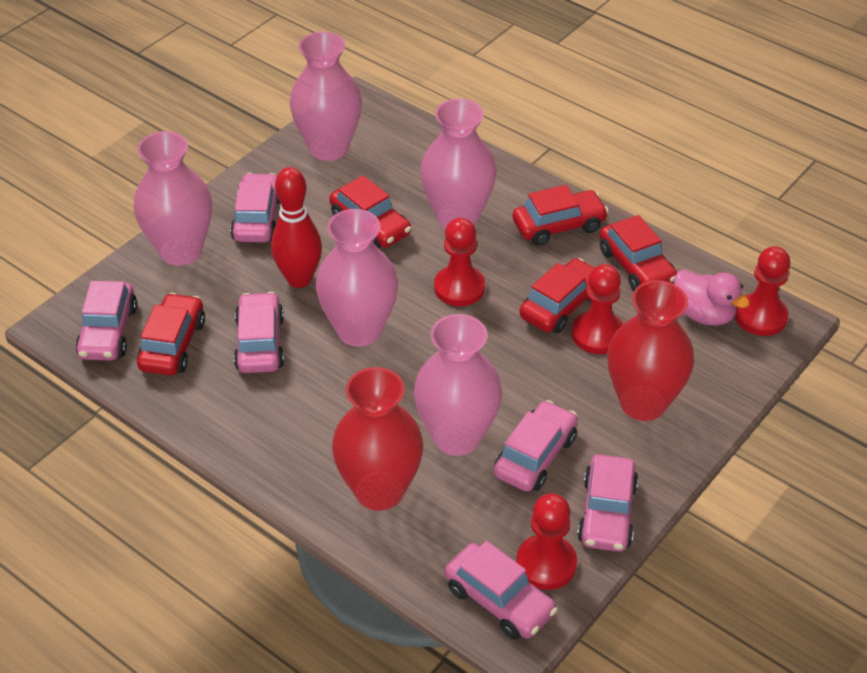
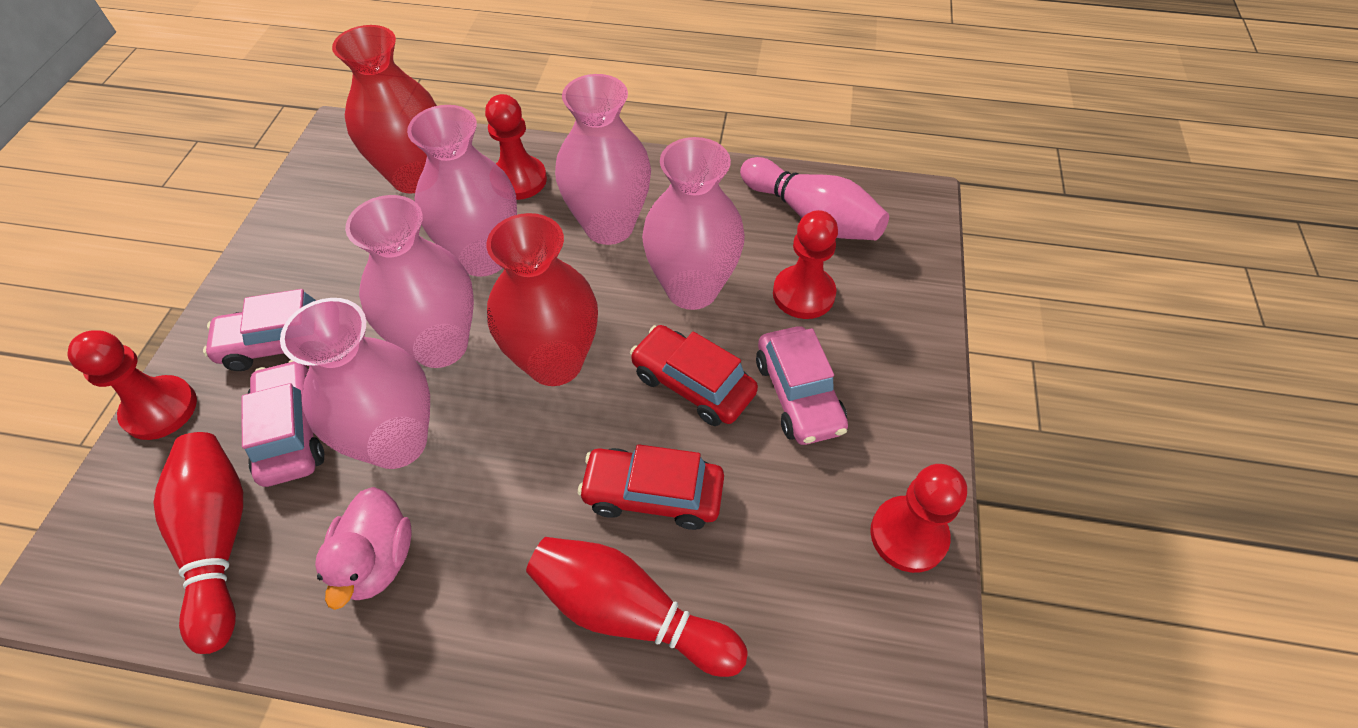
pink bowling pin: none = 0 -> [740,157,889,240] = 1
pink car: [75,281,137,360] [230,173,280,243] [234,292,284,373] [445,541,558,640] [494,400,578,492] [577,454,638,552] = 6 -> [203,289,317,371] [241,360,324,487] [756,326,848,445] = 3
red bowling pin: [271,167,322,288] = 1 -> [153,432,243,654] [526,537,748,677] = 2
red car: [137,293,205,375] [329,175,412,249] [513,185,609,246] [520,258,594,334] [600,215,677,291] = 5 -> [578,444,724,530] [630,325,758,426] = 2

